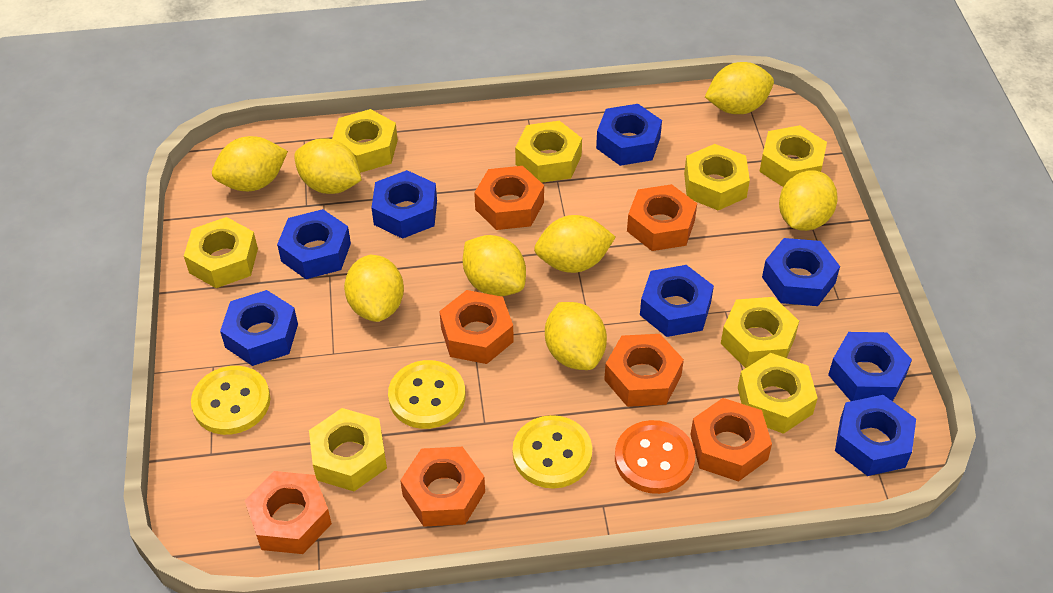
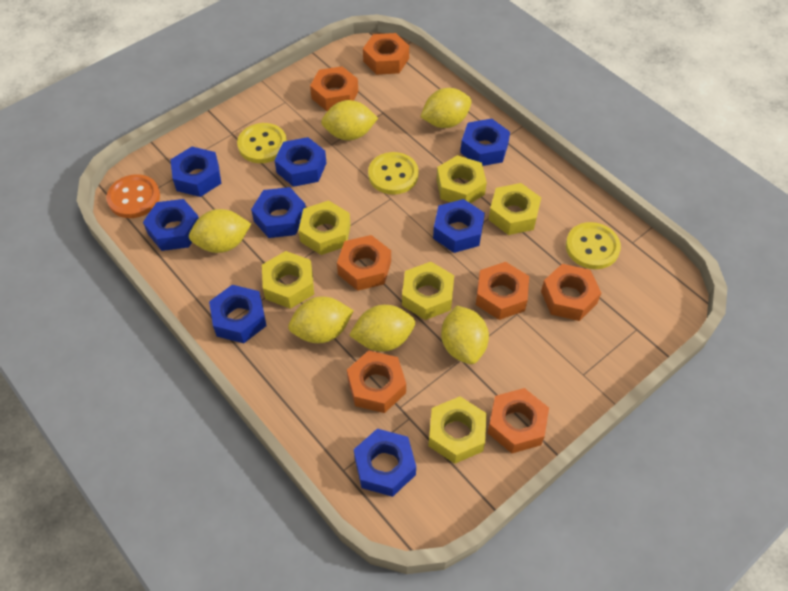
yellow lemon: [212,136,288,191] [294,138,362,194] [344,255,404,322] [463,235,526,296] [534,215,616,273] [545,302,607,370] [705,62,774,114] [779,170,838,231] = 8 -> [189,209,251,253] [288,297,354,343] [321,100,378,140] [349,305,415,352] [420,88,472,128] [441,305,489,364] = 6
yellow nut: [184,217,258,288] [309,408,387,491] [332,109,398,173] [515,121,582,183] [684,144,750,211] [721,297,799,368] [738,353,818,434] [759,125,827,187] = 8 -> [262,251,314,309] [298,200,351,255] [402,262,454,320] [428,396,487,464] [436,155,487,203] [489,183,541,235] = 6

